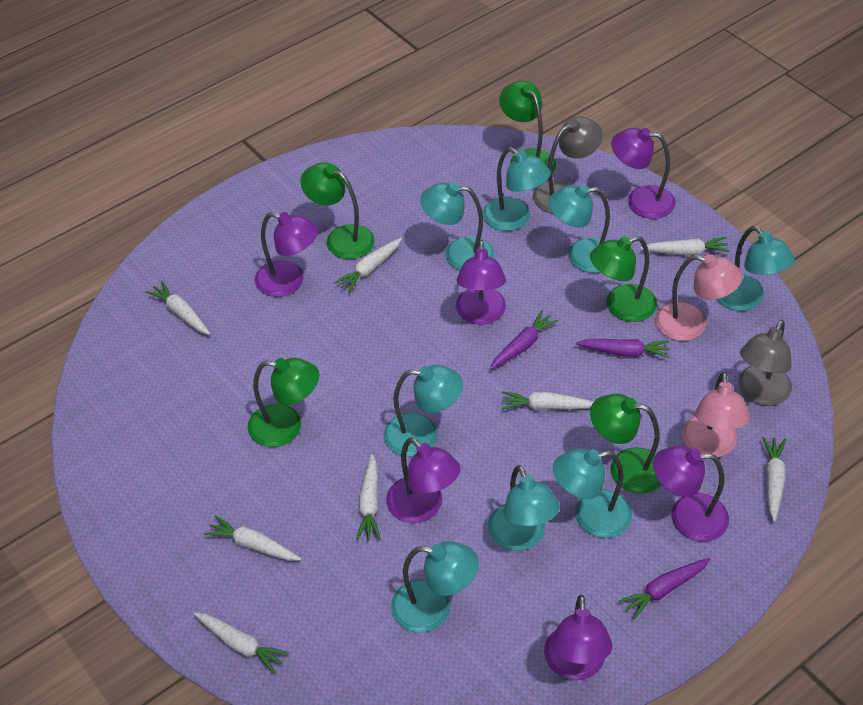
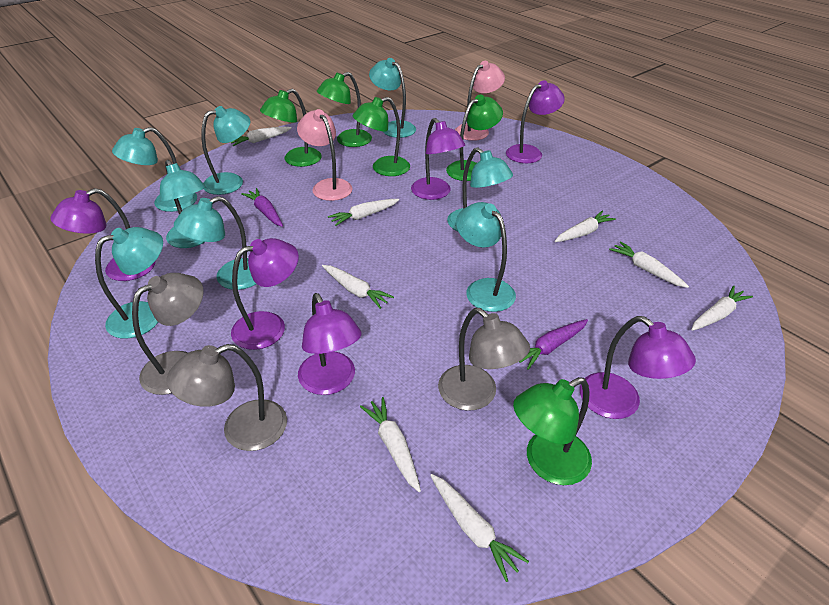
grey lamp: [533,116,603,213] [738,320,792,406] = 2 -> [132,273,204,395] [166,344,287,451] [438,308,530,411] = 3
purple carrot: [490,310,558,370] [576,339,670,358] [618,558,711,620] = 3 -> [241,188,283,227] [519,319,588,370] = 2

